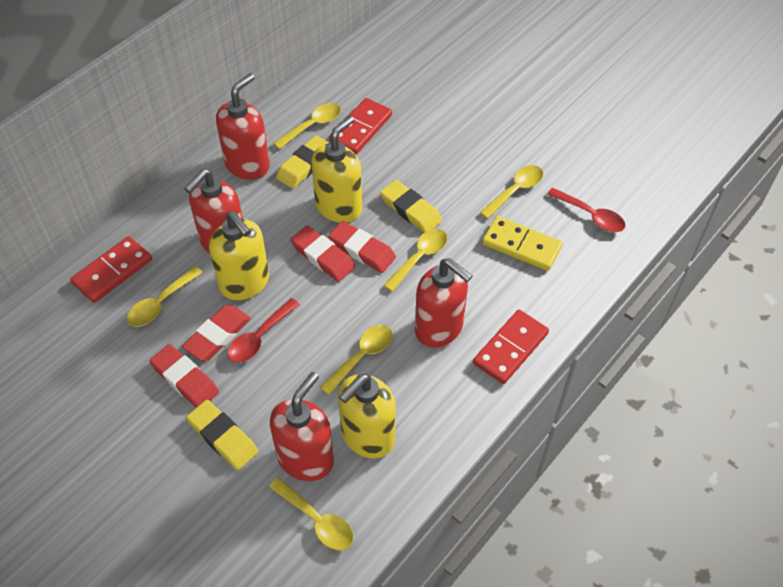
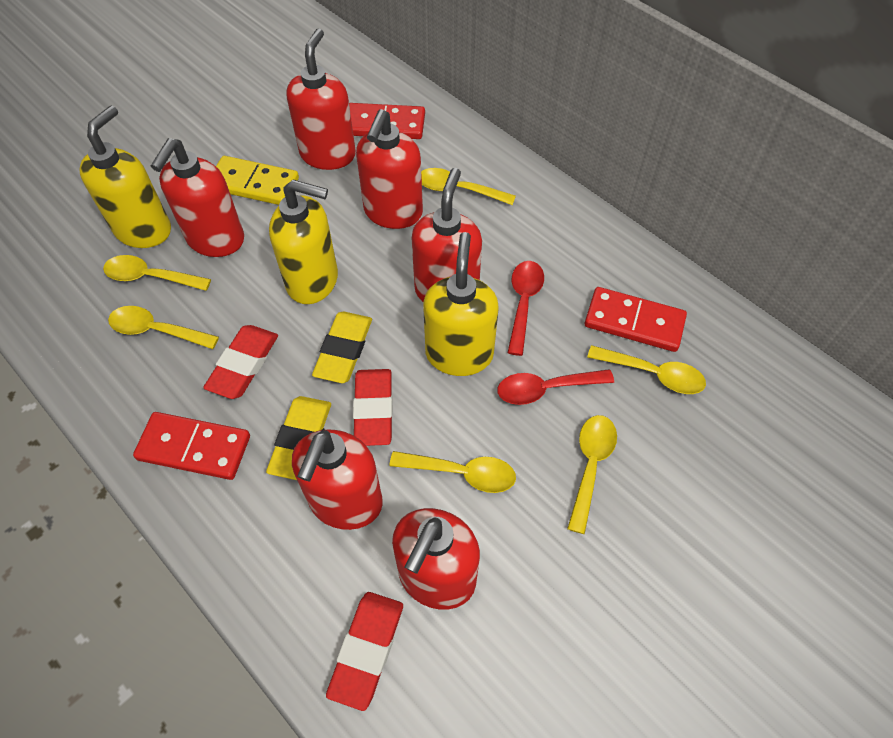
red eraser: [149,344,219,408] [182,305,251,361] [290,226,355,282] [328,221,396,273] = 4 -> [203,325,278,399] [326,592,403,711] [353,369,393,446] = 3
red soap dispenser: [184,169,243,253] [216,73,270,180] [270,372,334,481] [415,258,472,348] = 4 -> [151,138,244,257] [286,28,356,170] [292,429,383,530] [356,109,423,229] [392,508,480,610] [412,168,482,302] = 6
yellow eraser: [186,400,258,470] [276,135,329,189] [380,180,442,233] = 3 -> [266,396,331,480] [312,312,372,383] = 2

